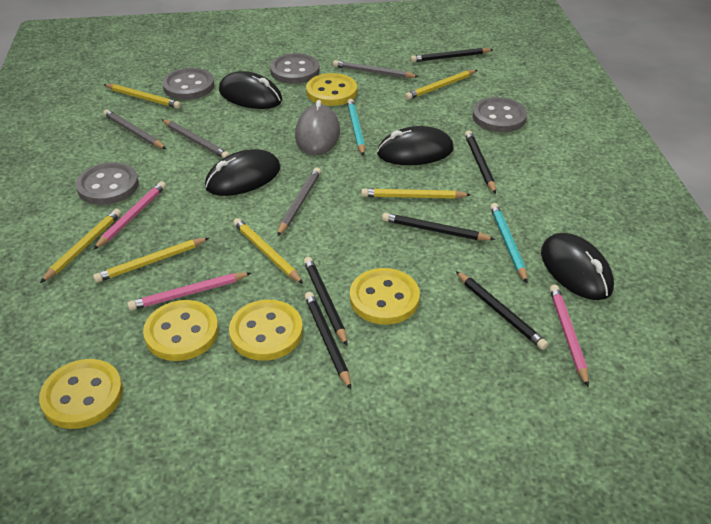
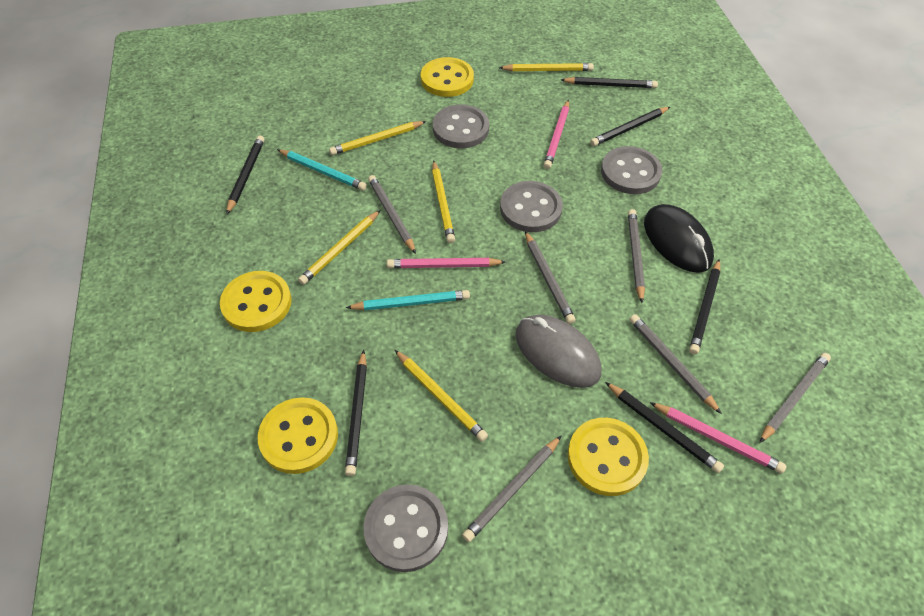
black mouse: [205,149,281,196] [219,71,282,109] [377,126,454,165] [541,233,614,300] = 4 -> [644,204,714,273] = 1
grey pencil: [103,109,166,149] [162,119,230,158] [277,167,321,236] [333,60,419,78] = 4 -> [368,175,416,254] [462,435,562,542] [525,231,576,324] [628,209,645,303] [629,314,722,414] [760,353,831,443] = 6
yellow button: [39,359,123,429] [143,300,219,361] [229,300,303,361] [306,73,357,106] [350,268,420,325] = 5 -> [220,271,292,332] [258,397,338,474] [421,57,474,97] [567,418,649,496] = 4
yellow pencil: [40,209,121,283] [93,238,209,283] [103,84,181,109] [233,218,303,284] [361,188,471,199] [405,70,477,100] = 6 -> [298,210,380,285] [329,121,427,155] [395,350,488,442] [432,160,455,243] [499,63,594,71] = 5

